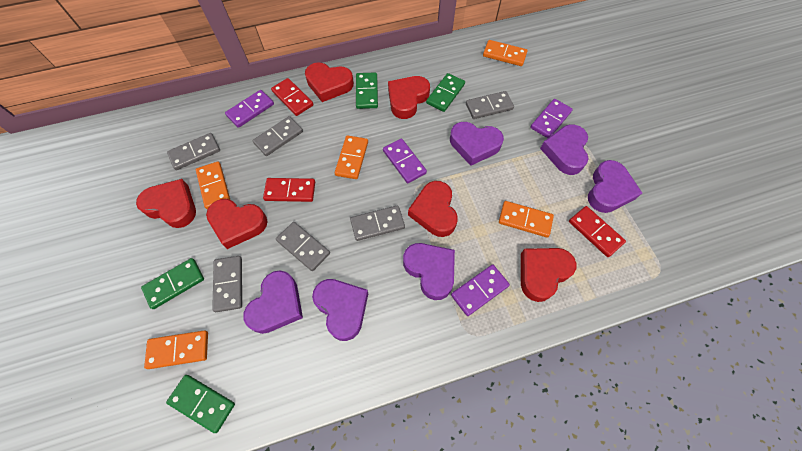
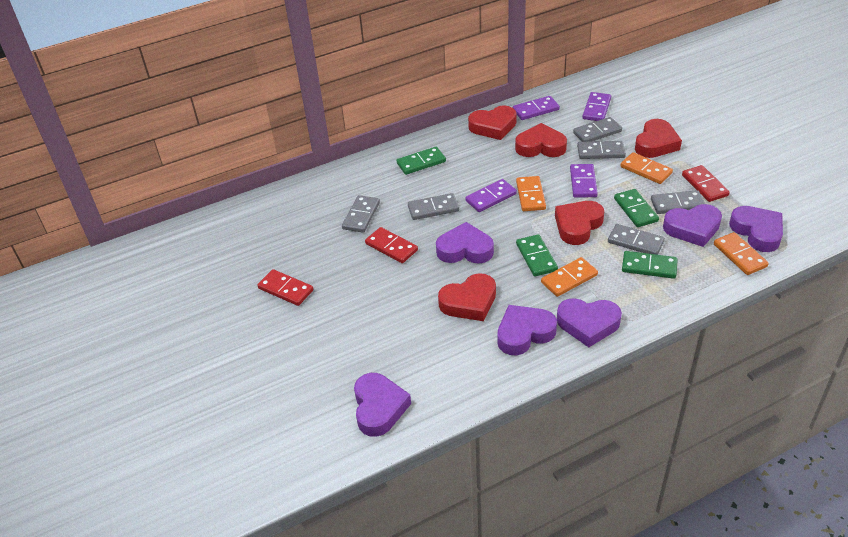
orange domino: [144,330,208,369] [196,162,230,209] [335,135,368,179] [483,40,528,66] [499,201,554,238] = 5 -> [516,176,546,211] [541,257,598,297] [620,152,673,184] [714,232,769,275] = 4
red heart: [136,179,196,228] [206,199,268,249] [305,63,354,102] [388,76,430,119] [408,181,458,237] [521,248,577,302] = 6 -> [438,273,496,321] [468,105,517,140] [515,123,567,157] [555,201,604,245] [635,119,682,158] = 5

